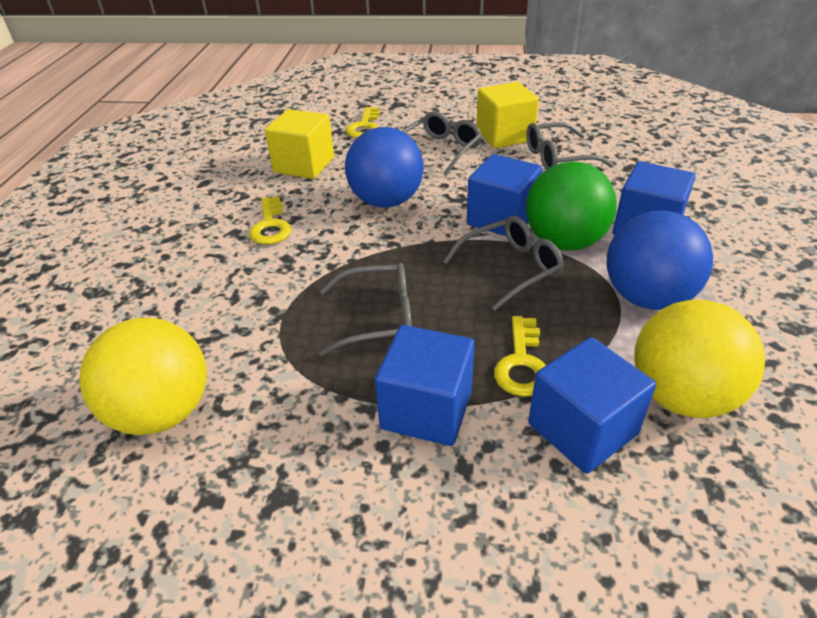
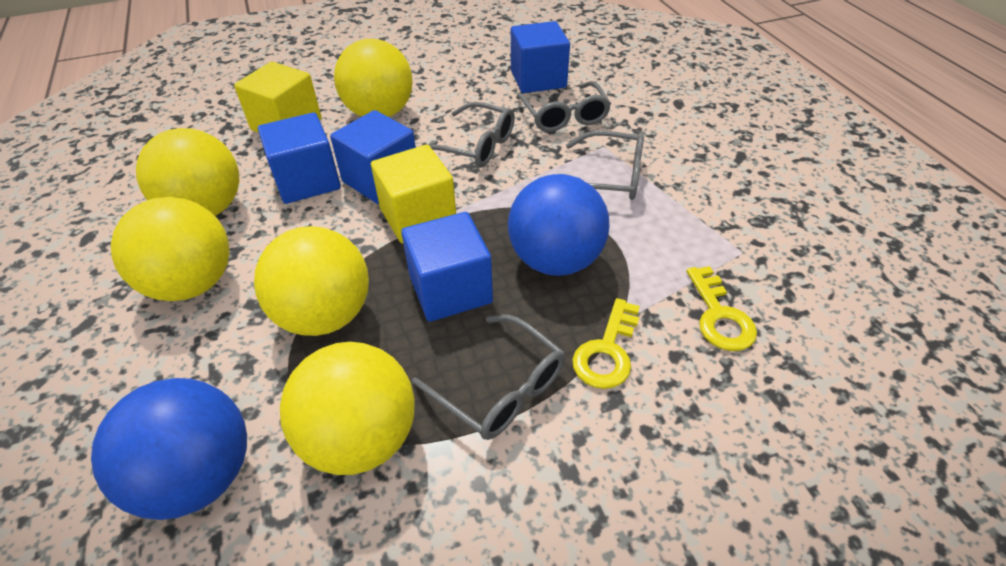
green ball: [526,161,617,250] = 1 -> none = 0
yellow ball: [79,318,207,435] [634,300,765,418] = 2 -> [111,197,229,301] [136,128,239,216] [254,226,369,336] [280,342,415,475] [334,39,413,117] = 5
yellow key: [249,197,291,245] [346,107,380,138] [494,316,546,397] = 3 -> [572,298,640,389] [686,266,757,351] = 2

